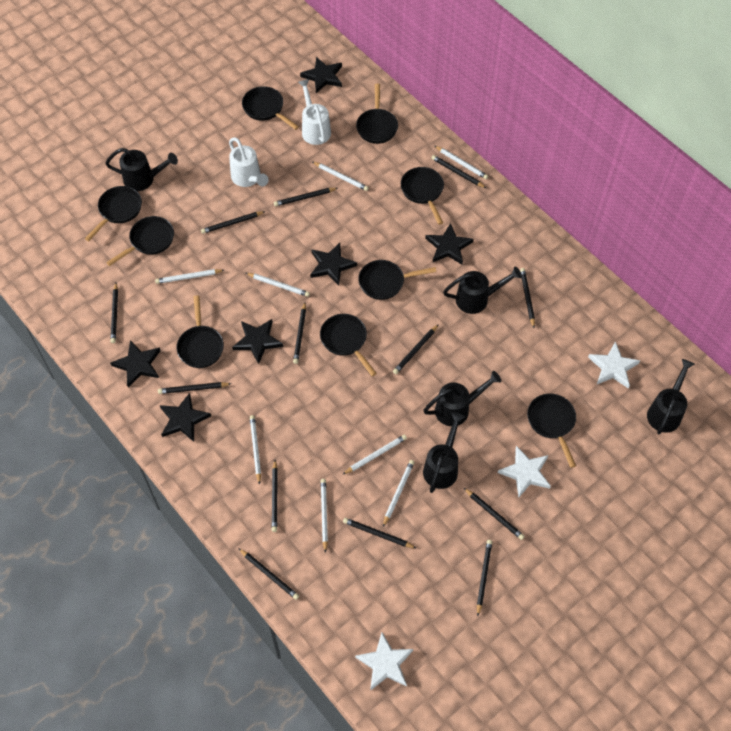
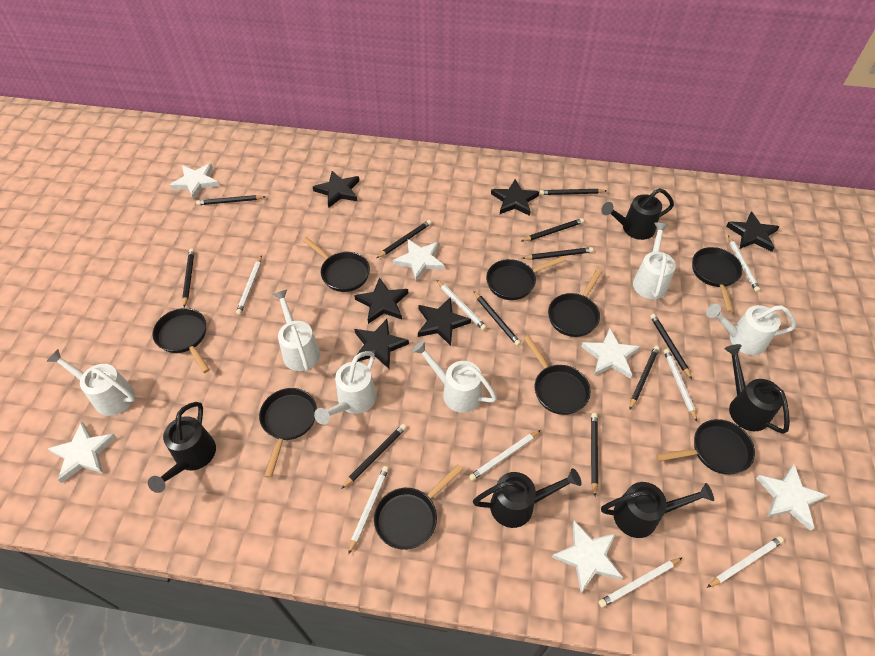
black pencil: [110,283,118,343] [158,382,231,394] [201,211,266,234] [238,548,299,600] [271,460,278,532] [274,188,337,206] [293,302,306,364] [343,518,416,548] [393,324,439,374] [431,155,486,188] [464,488,525,540] [477,540,492,616] [520,268,535,328] = 13 -> [182,249,194,307] [196,195,266,205] [341,424,407,489] [377,220,431,258] [474,291,521,346] [522,218,584,241] [522,247,593,260] [540,189,607,195] [591,413,598,496] [629,346,660,410] [650,314,692,379] = 11
white star: [355,632,413,691] [498,446,551,497] [588,342,640,389] = 3 -> [48,421,116,483] [170,164,219,199] [393,239,445,281] [552,521,623,593] [581,329,640,378] [756,465,828,531] = 6
white watering can: [229,137,269,187] [298,79,331,145] = 2 -> [46,349,135,416] [273,290,320,371] [314,351,377,425] [412,340,497,413] [633,223,676,299] [706,304,796,355] = 6

